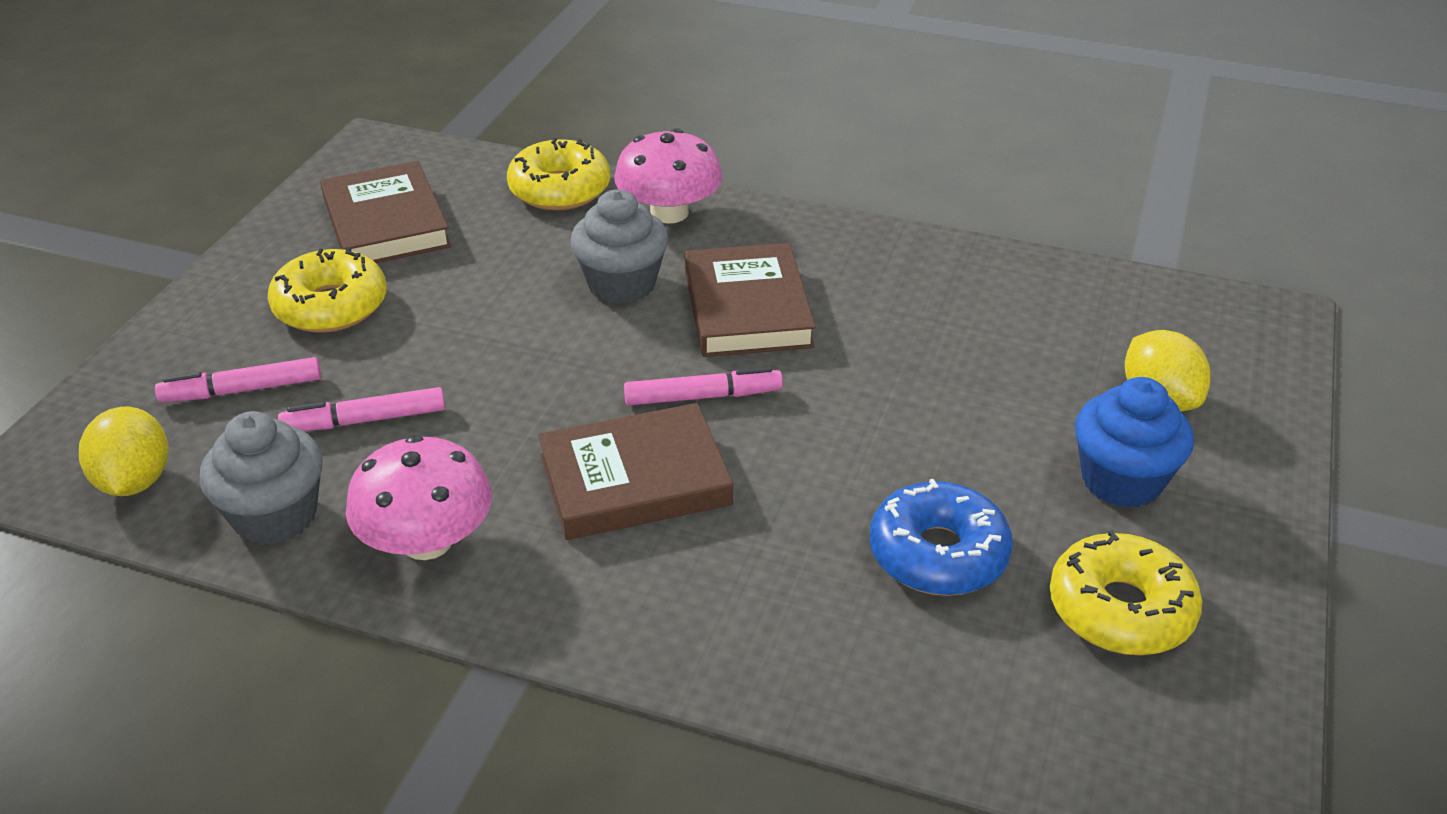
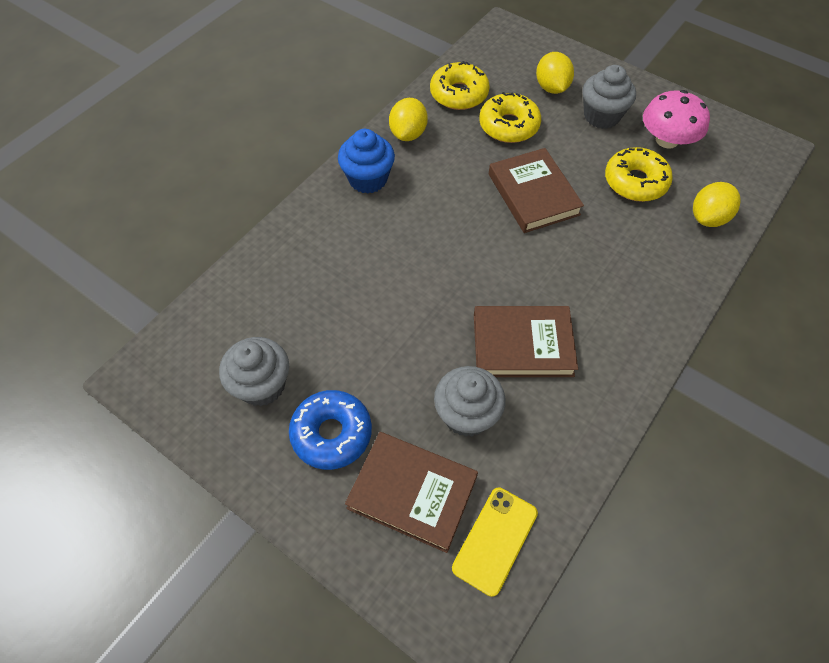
grey cupcake: [200,411,323,545] [571,189,668,304] = 2 -> [219,337,289,406] [434,366,506,437] [582,65,636,129] = 3
pink marker: [155,357,321,403] [278,387,445,431] [624,367,783,405] = 3 -> none = 0
pink mushroom: [346,435,492,560] [614,128,722,224] = 2 -> [643,90,710,149] = 1
yellow lemon: [79,407,168,496] [1125,330,1211,412] = 2 -> [389,98,428,141] [536,52,574,94] [693,182,741,227] = 3
yellow phone: none = 0 -> [452,488,538,597] = 1

